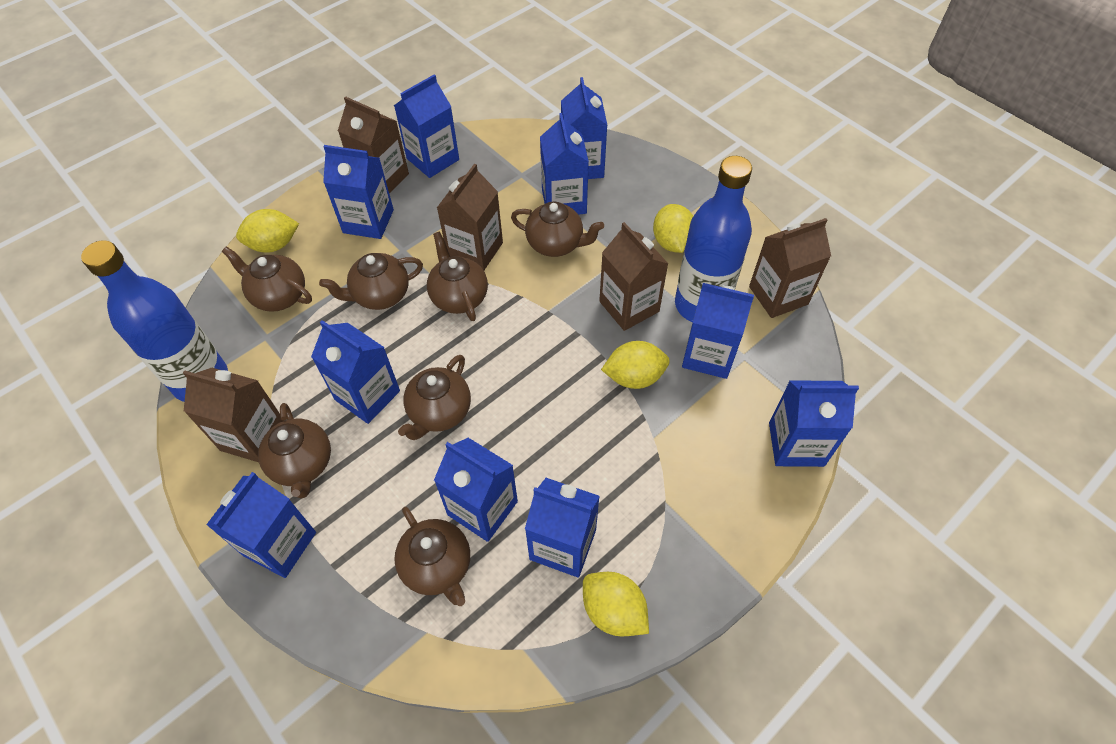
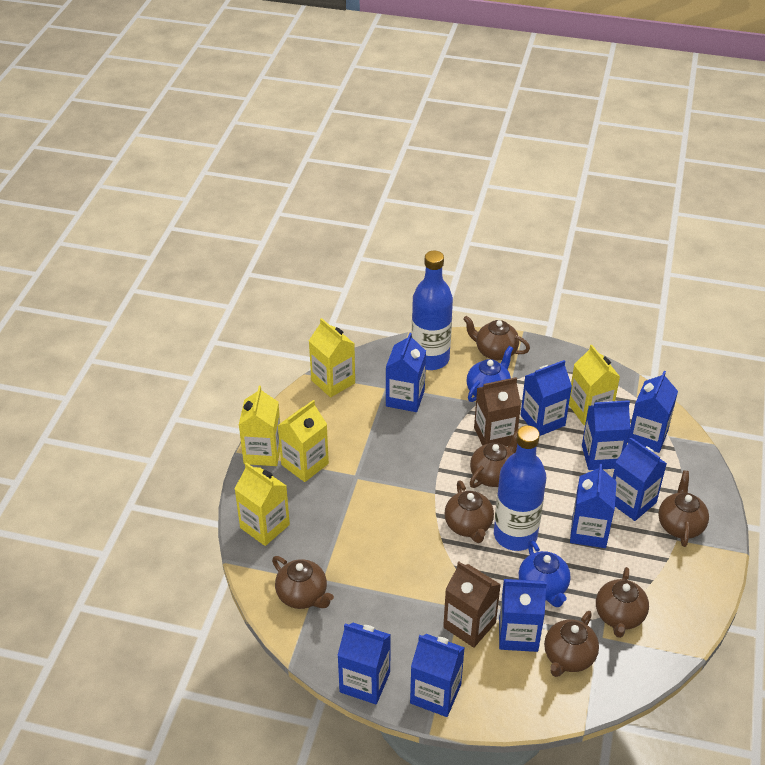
blue carton: [206,472,316,578] [311,320,400,424] [323,145,394,239] [394,74,459,178] [434,438,518,542] [525,478,600,578] [540,113,589,215] [561,77,607,179] [682,283,754,379] [769,381,859,467] = 10 -> [337,622,391,704] [386,333,426,412] [410,634,465,717] [499,579,547,652] [521,360,572,436] [570,464,617,548] [582,400,630,470] [613,438,667,521] [627,371,678,453] = 9
blue teapot: none = 0 -> [467,346,513,402] [519,540,570,607] = 2
brown carton: [183,368,285,462] [338,96,409,194] [437,164,503,270] [599,222,668,331] [749,218,831,318] = 5 -> [443,562,501,648] [474,377,521,446] = 2
yellow carton: none = 0 -> [235,462,290,546] [239,386,280,466] [277,400,329,482] [309,318,355,397] [569,345,620,425] = 5
yellow lemon: [236,209,299,253] [583,572,649,637] [601,341,670,389] [653,204,693,253] = 4 -> none = 0

